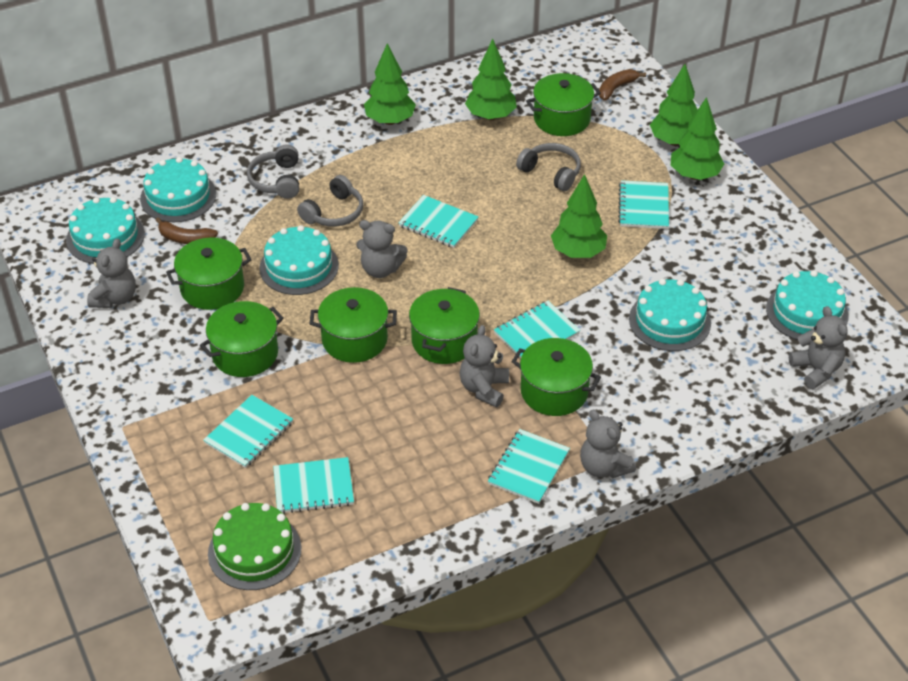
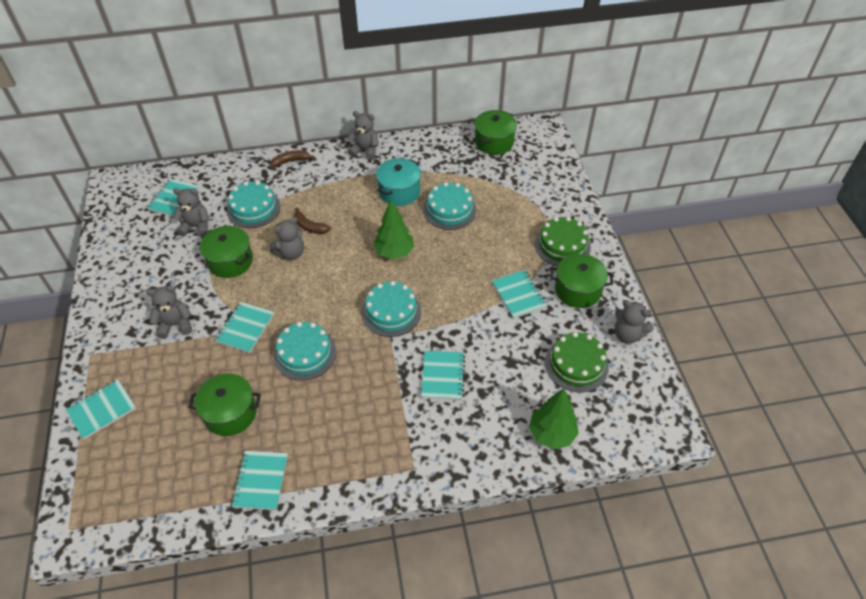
green cake: [208,503,301,590] = 1 -> [535,217,591,266] [545,332,609,392] = 2
green pot: [166,237,252,310] [200,301,284,377] [310,287,397,363] [409,287,480,364] [511,338,601,416] [526,73,601,136] = 6 -> [188,373,261,436] [200,226,253,278] [474,110,517,155] [550,254,613,308] = 4
green tree: [364,43,416,125] [465,39,517,120] [551,174,607,258] [650,64,698,146] [671,97,724,180] = 5 -> [373,200,414,259] [529,389,579,449] = 2
grey headphones: [247,144,299,199] [297,175,363,227] [516,143,581,191] = 3 -> none = 0
turquoise cake: [66,197,145,264] [140,157,216,222] [259,225,339,295] [629,279,711,351] [766,270,848,340] = 5 -> [227,181,281,228] [274,322,336,381] [362,281,421,337] [423,182,477,230] = 4
turquoise pot: none = 0 -> [376,158,421,206] = 1

